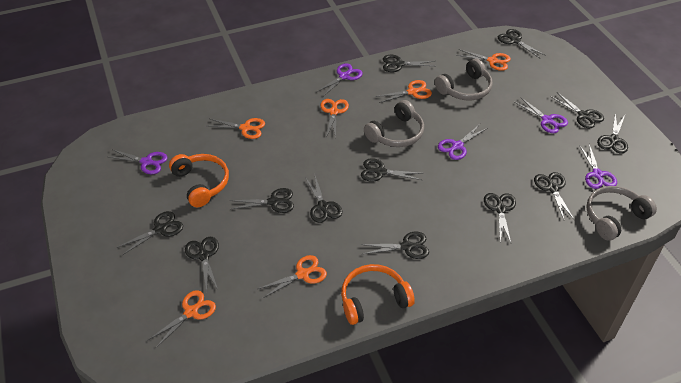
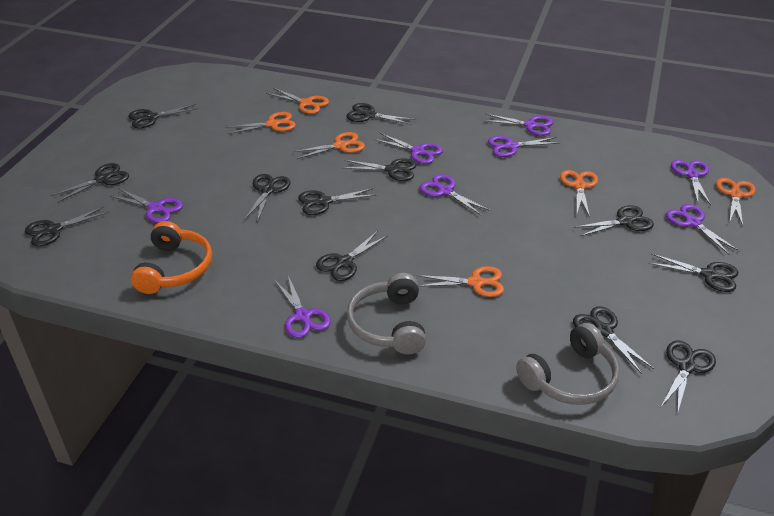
grey headphones: [364,100,424,147] [435,58,493,100] [586,186,657,241] = 3 -> [347,273,426,354] [516,323,620,405] = 2
orange headphones: [169,154,229,207] [341,264,415,325] = 2 -> [131,221,212,294] = 1
purple scissors: [109,149,168,174] [317,63,363,97] [438,124,488,160] [515,97,568,133] [579,144,617,189] = 5 -> [111,188,183,223] [274,276,331,338] [374,133,443,164] [420,174,490,215] [483,114,553,136] [488,136,559,157] [666,204,739,254] [671,160,711,205] = 8

